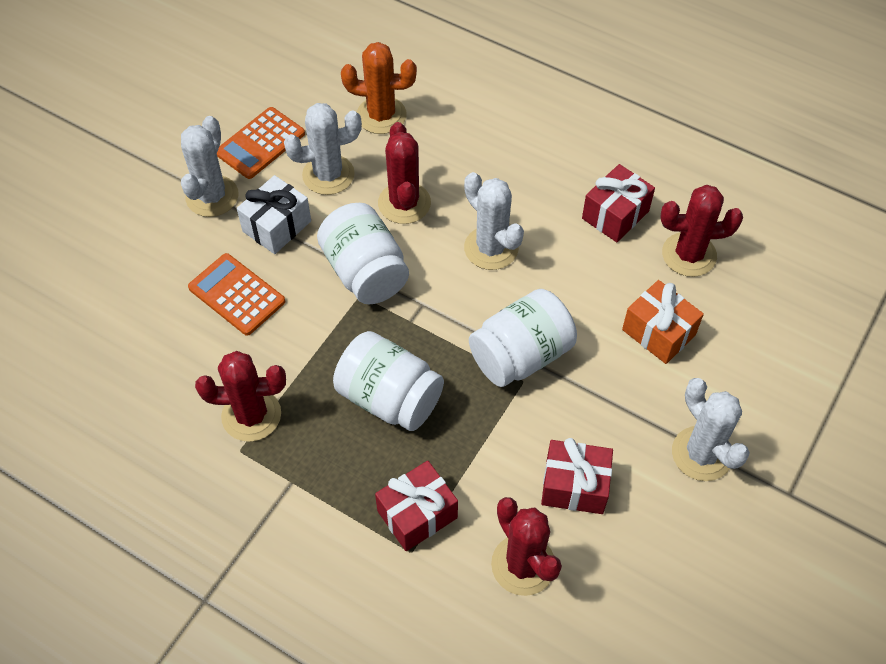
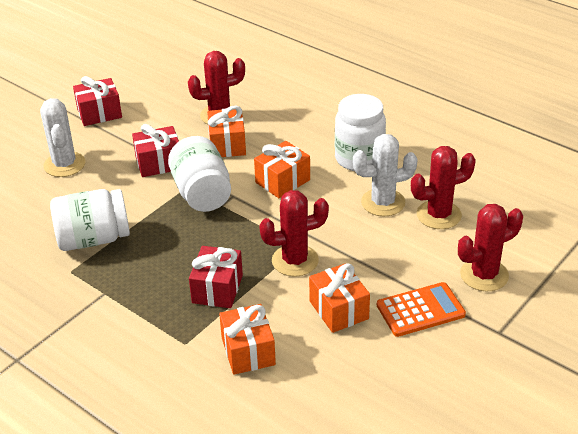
orange cactus: [341,42,417,134] = 1 -> none = 0
orange calculator: [188,253,286,336] [217,107,305,179] = 2 -> [377,282,466,337] = 1
orange gift: [622,280,704,364] = 1 -> [207,106,246,157] [219,304,276,375] [254,141,310,198] [309,263,370,333] = 4
white cactus: [181,116,239,217] [284,103,362,195] [464,172,524,270] [672,378,750,481] = 4 -> [40,98,85,177] [353,134,418,216] = 2
white gift: [237,175,311,254] = 1 -> none = 0

